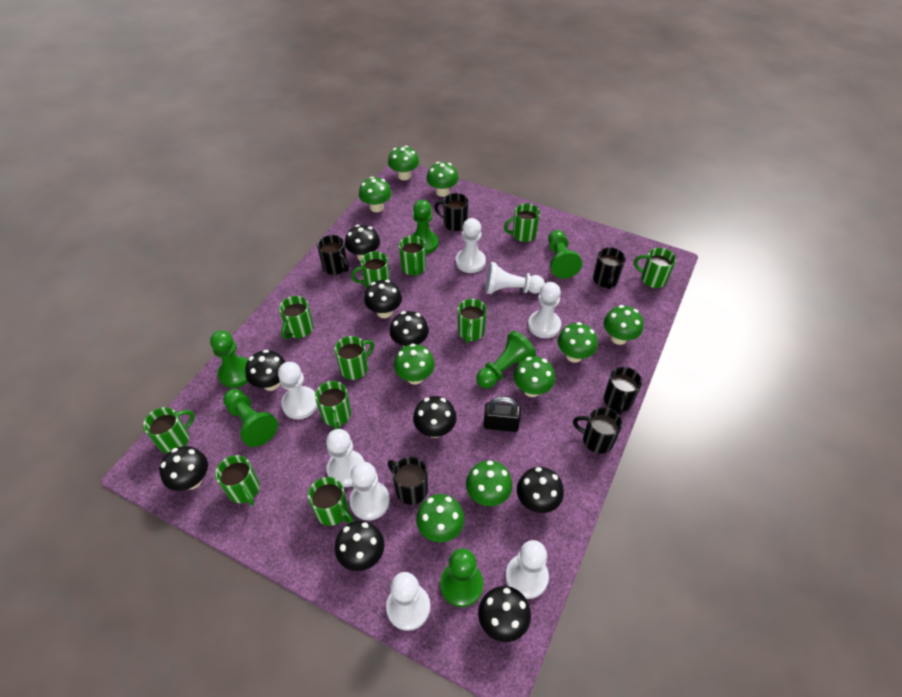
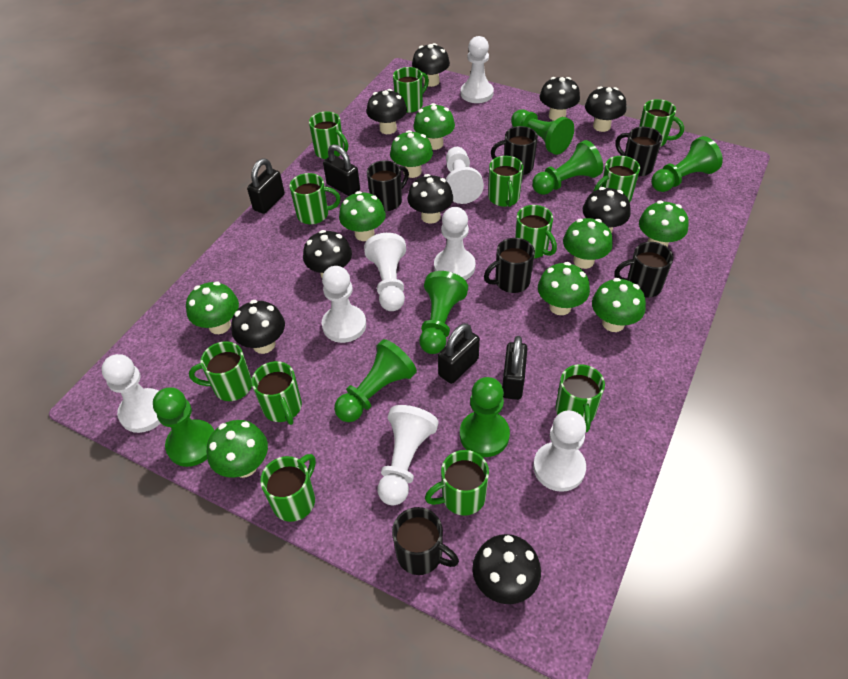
black padlock: [483,397,521,432] = 1 -> [247,158,285,214] [323,144,360,196] [438,323,480,384] [502,336,528,400] = 4
green mug: [143,407,195,453] [215,455,260,506] [279,296,313,339] [308,477,353,526] [315,381,351,429] [334,336,374,380] [351,251,390,288] [399,235,426,276] [458,299,487,343] [504,203,540,242] [634,248,676,288] = 11 -> [189,341,252,401] [251,361,302,425] [260,454,316,522] [290,173,340,224] [309,111,348,159] [393,67,429,113] [425,450,489,516] [488,156,523,207] [515,205,557,258] [556,364,605,432] [593,156,640,202] [639,99,684,146] = 12
green pawn: [210,330,249,388] [223,389,278,447] [411,200,439,254] [440,548,483,607] [476,331,536,388] [548,230,582,279] = 6 -> [153,387,214,467] [334,339,417,422] [419,271,468,354] [460,377,510,457] [511,109,574,155] [532,140,603,195] [651,136,723,192] = 7

